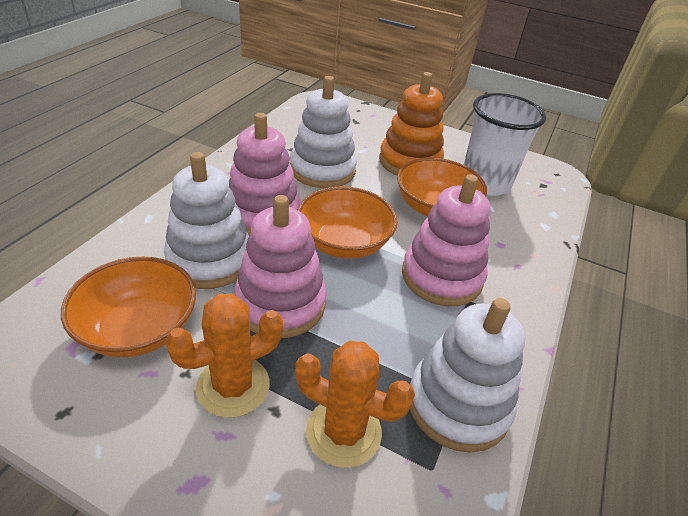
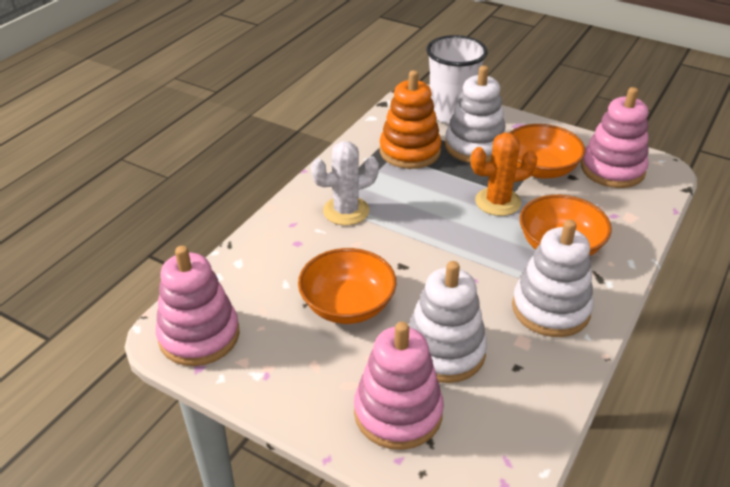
orange cactus: [165,293,283,418] [295,341,415,468] = 2 -> [471,133,537,216] = 1
white cactus: none = 0 -> [311,141,379,225] = 1

